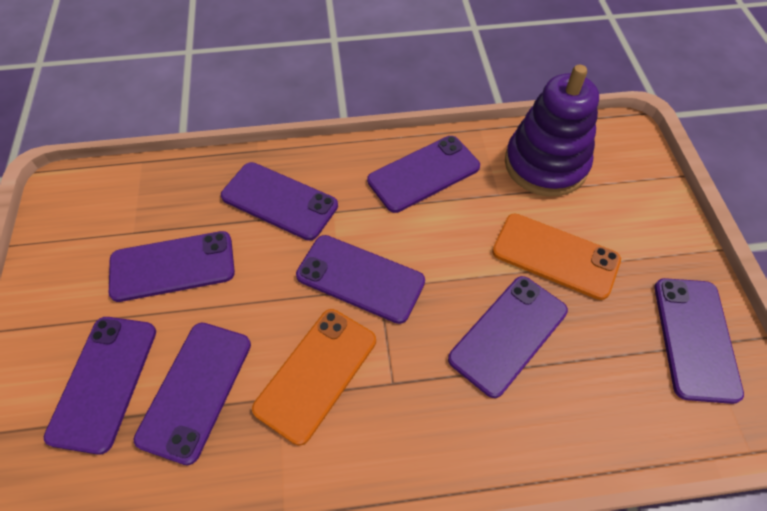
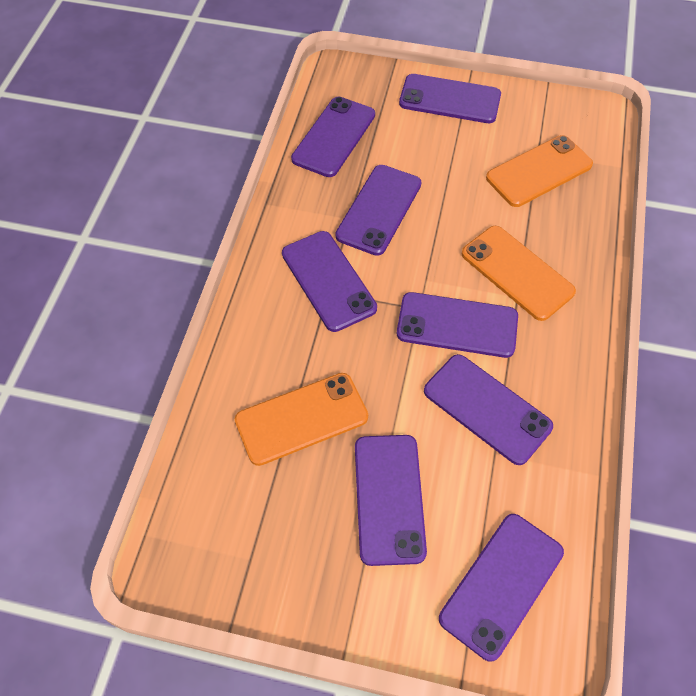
orange phone: [252,309,376,445] [492,213,621,300] = 2 -> [235,373,368,466] [462,226,576,321] [486,135,593,207] = 3
purple stacking toy: [505,65,599,196] = 1 -> none = 0

